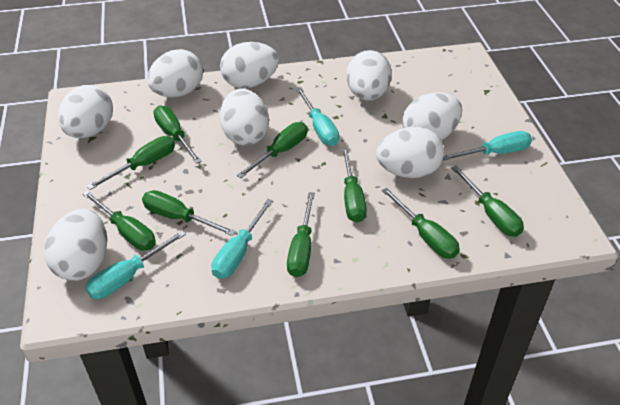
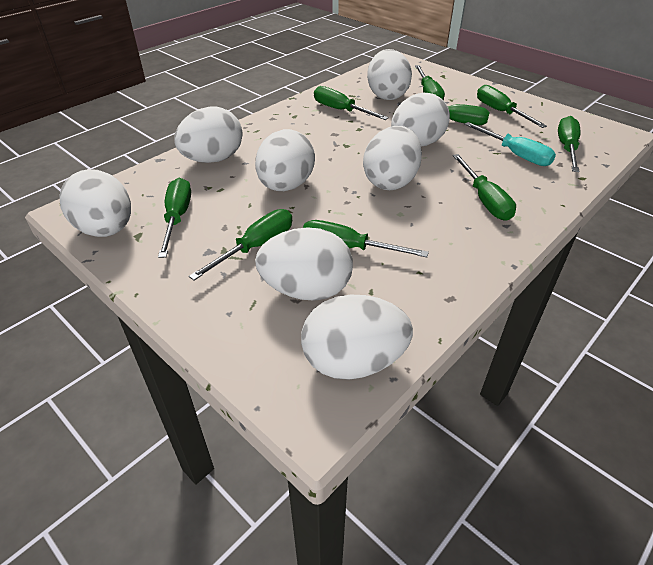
turquoise screwdriver: [85,230,186,299] [211,199,273,279] [296,87,339,146] [443,131,532,161] = 4 -> [464,122,556,166] = 1

